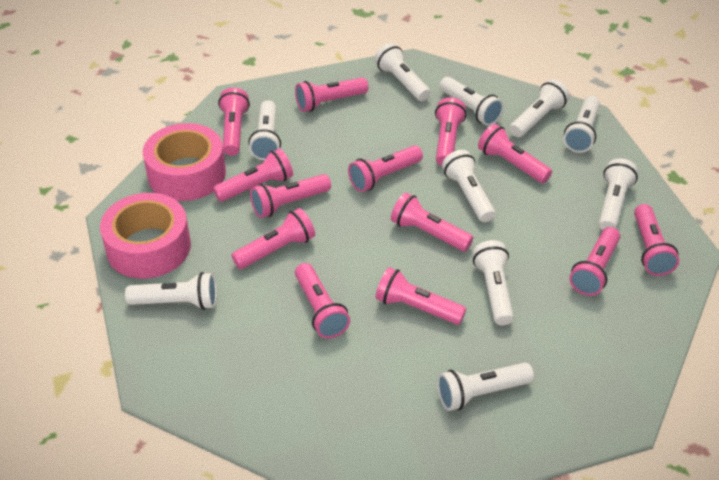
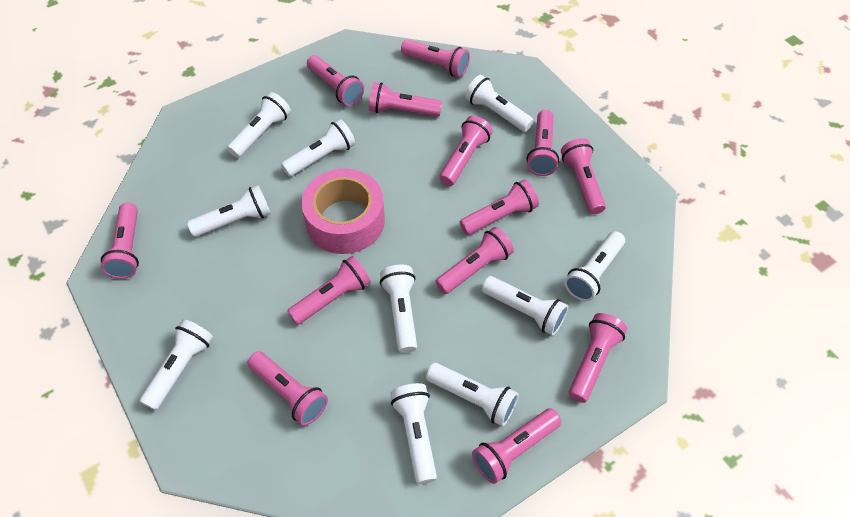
pink tape: [100,193,191,279] [143,123,226,201] = 2 -> [301,169,385,254] = 1

